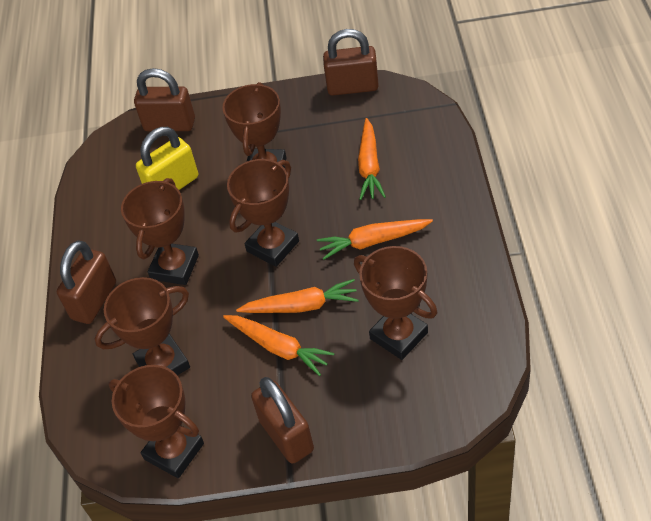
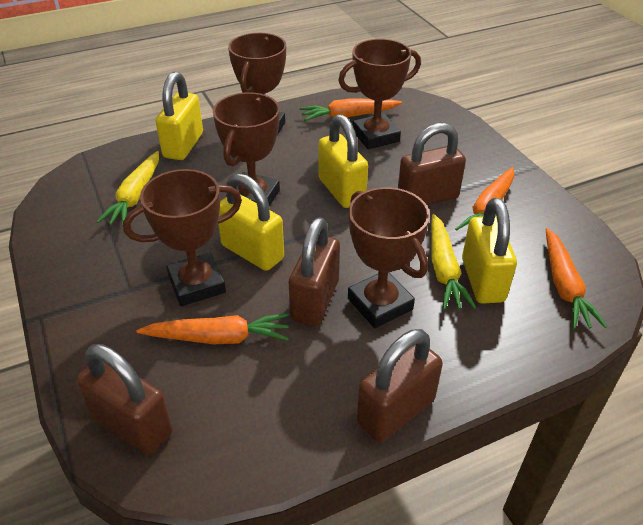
brown trophy: [95,277,190,375] [109,365,204,478] [121,178,199,285] [222,82,286,167] [227,159,299,267] [354,246,437,360] = 6 -> [123,169,242,306] [213,92,280,207] [228,33,286,136] [338,39,421,149] [348,187,430,328] = 5
yellow carrot: none = 0 -> [96,151,159,226] [431,214,476,310] = 2
yellow padlock: [136,127,198,190] = 1 -> [155,72,203,160] [218,173,284,271] [318,114,368,208] [462,198,517,304] = 4

